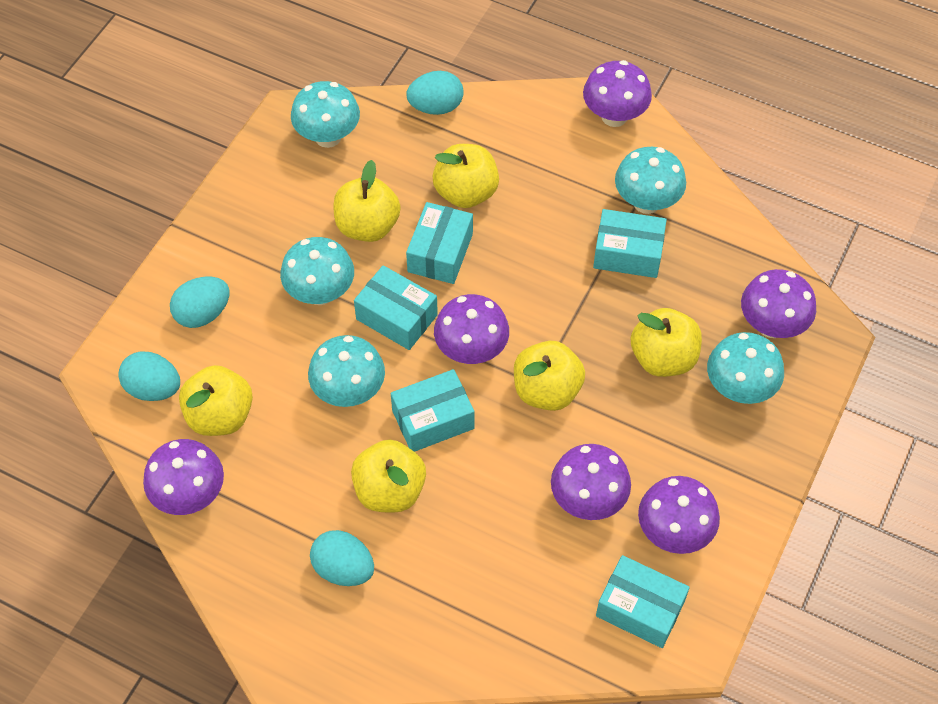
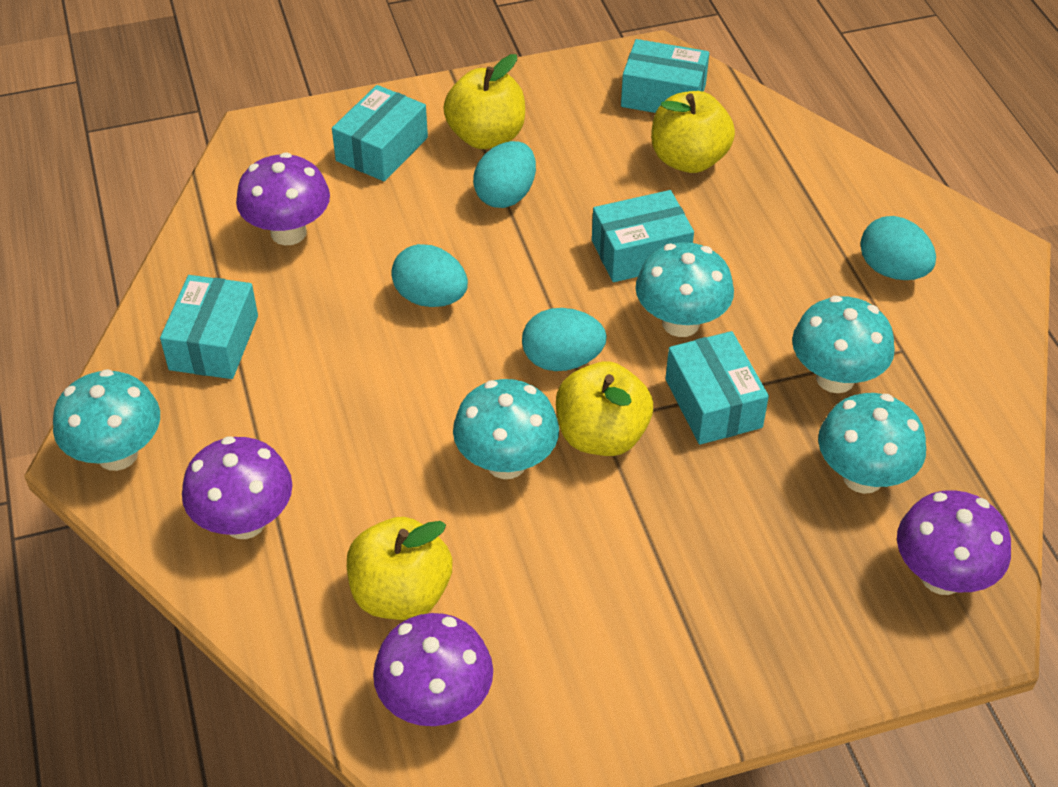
purple mushroom: [143,439,224,515] [434,294,509,364] [551,444,631,520] [583,60,652,127] [638,476,720,554] [741,269,816,338] = 6 -> [182,436,292,539] [236,152,330,245] [373,613,493,726] [897,490,1011,595] = 4
yellow apple: [179,365,253,436] [333,160,401,242] [351,440,426,513] [433,144,499,208] [514,341,585,411] [631,308,702,377] = 6 -> [347,517,452,620] [443,54,525,149] [556,361,653,456] [651,91,735,173] = 4

